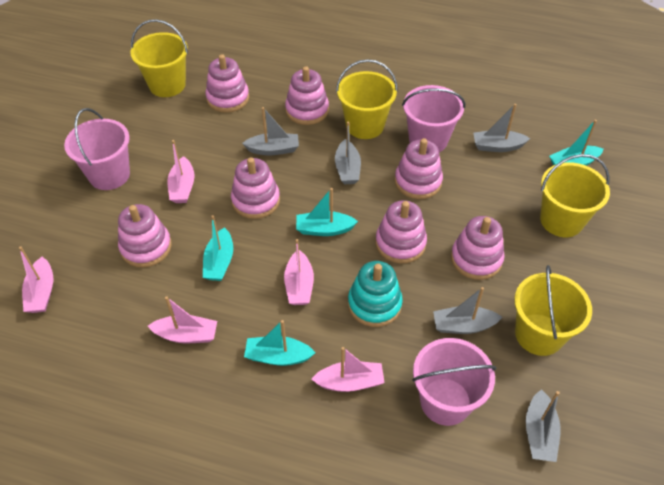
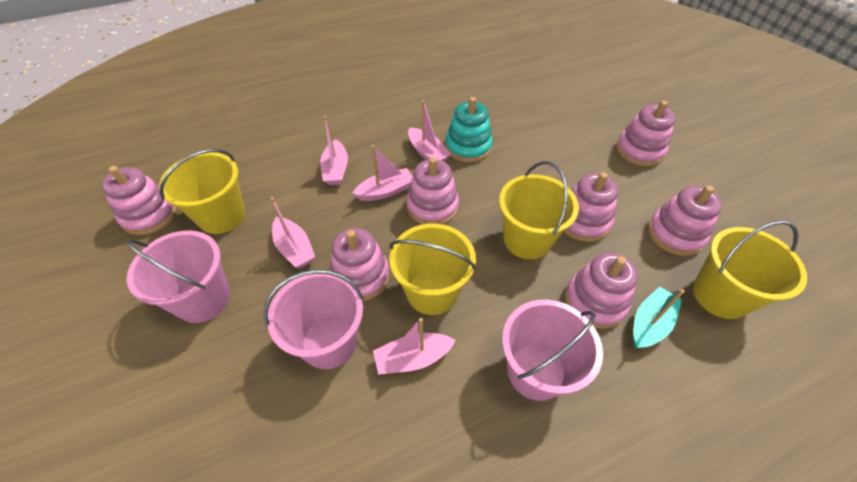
grey boat: [242,107,299,155] [335,122,361,185] [433,287,502,334] [473,104,530,152] [526,389,560,462] = 5 -> none = 0
turquoise boat: [203,215,233,281] [244,320,316,366] [296,188,358,236] [549,120,603,166] = 4 -> [633,286,685,348] = 1

